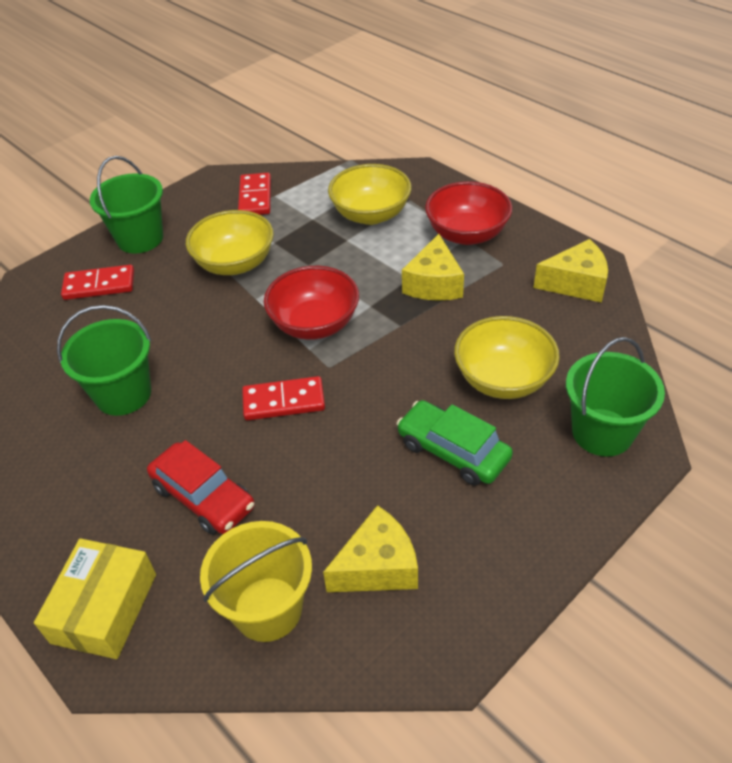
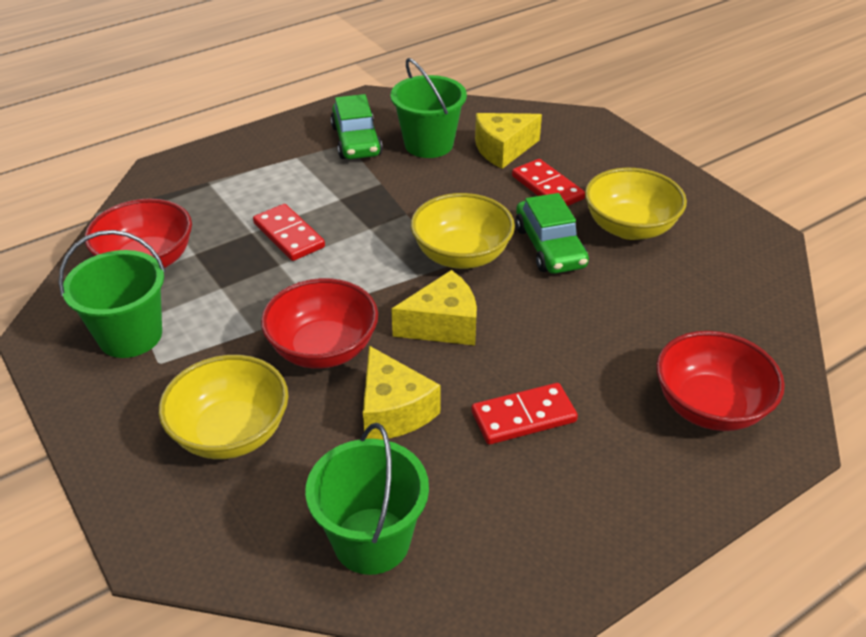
green car: [397,400,513,486] = 1 -> [330,94,382,159] [515,193,589,274] = 2
red bowl: [264,266,359,340] [425,181,512,245] = 2 -> [85,198,192,268] [261,278,378,369] [656,331,785,431] = 3
red car: [147,440,255,535] = 1 -> none = 0
yellow box: [34,539,156,659] = 1 -> none = 0
yellow bucket: [200,521,312,642] = 1 -> none = 0

